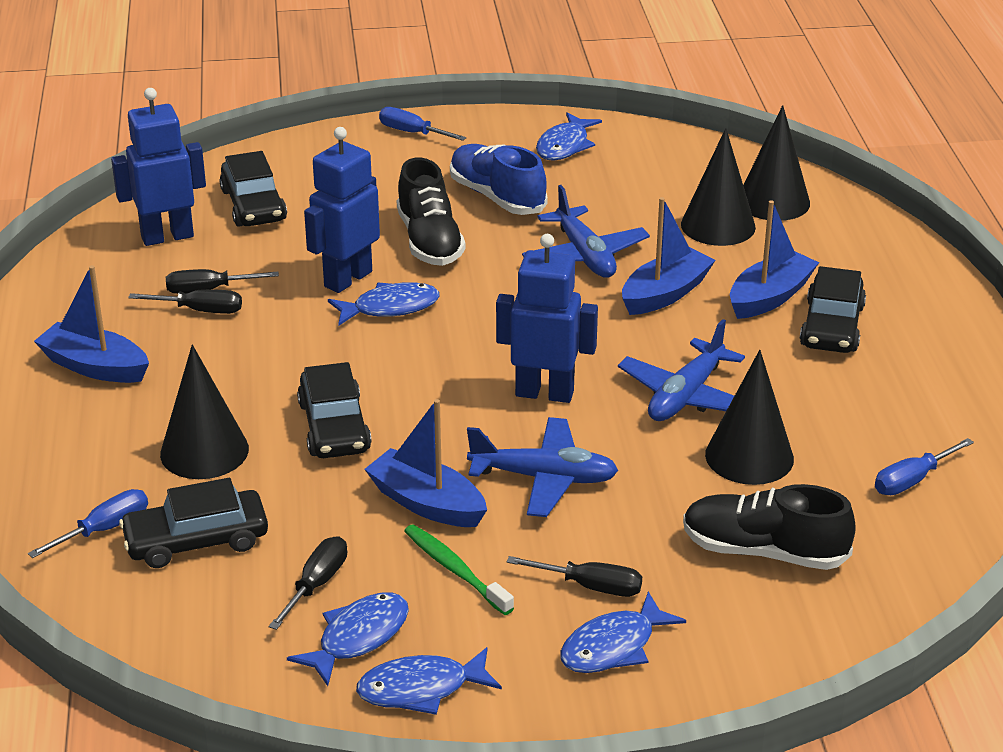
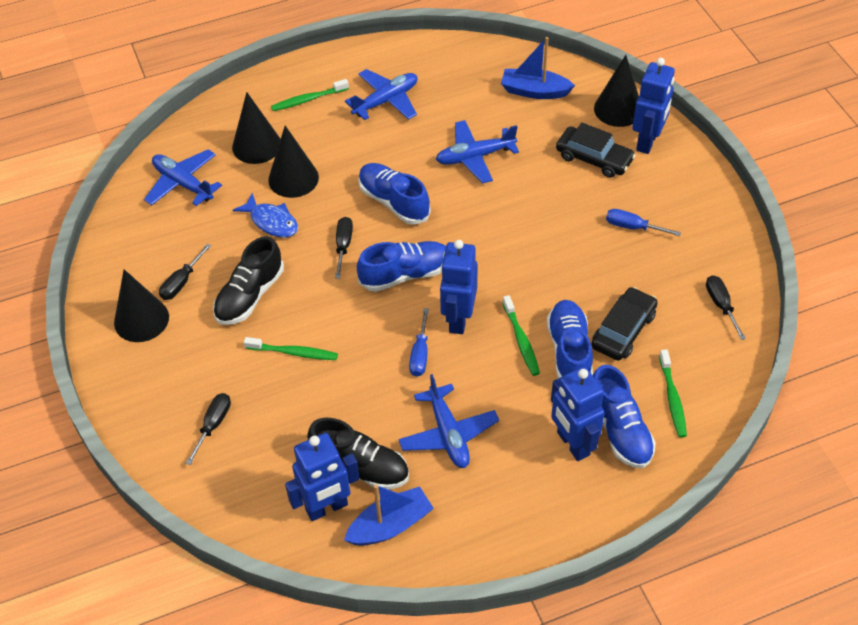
black car: [119,478,268,568] [220,151,287,227] [297,362,372,458] [800,266,866,353] = 4 -> [556,123,636,178] [591,287,658,361] = 2
blue boat: [34,265,149,383] [364,399,487,527] [622,197,716,315] [730,200,819,319] = 4 -> [344,484,434,546] [501,37,575,99] = 2
blue fish: [287,592,409,686] [328,282,440,325] [356,647,502,715] [536,112,602,161] [560,592,686,673] = 5 -> [233,193,298,238] = 1
blue plane: [467,417,619,517] [522,185,650,278] [618,319,745,421] = 3 -> [144,149,222,206] [345,69,417,120] [398,374,499,468] [436,120,519,184] = 4
blue robot: [111,88,206,246] [304,127,380,293] [496,234,598,403] = 3 -> [285,433,359,521] [440,240,478,334] [551,367,605,461] [632,58,675,154] = 4
blue screwdriver: [28,489,148,558] [379,107,466,141] [875,438,974,495] = 3 -> [409,308,429,377] [606,209,681,236] = 2
blue shoe: [450,144,548,215] = 1 -> [357,241,446,292] [358,163,431,225] [547,300,593,378] [593,365,656,468] = 4
green toothbrush: [404,524,514,615] = 1 -> [244,337,338,360] [271,79,349,111] [502,295,540,376] [659,349,687,438] = 4

